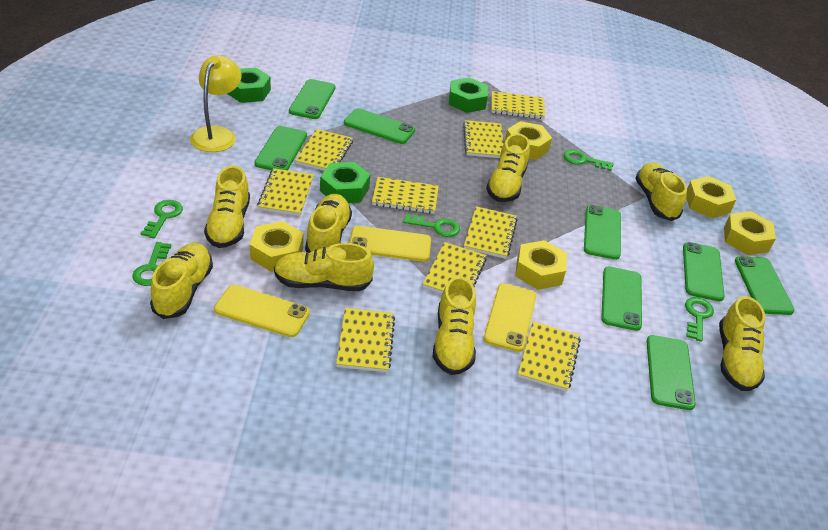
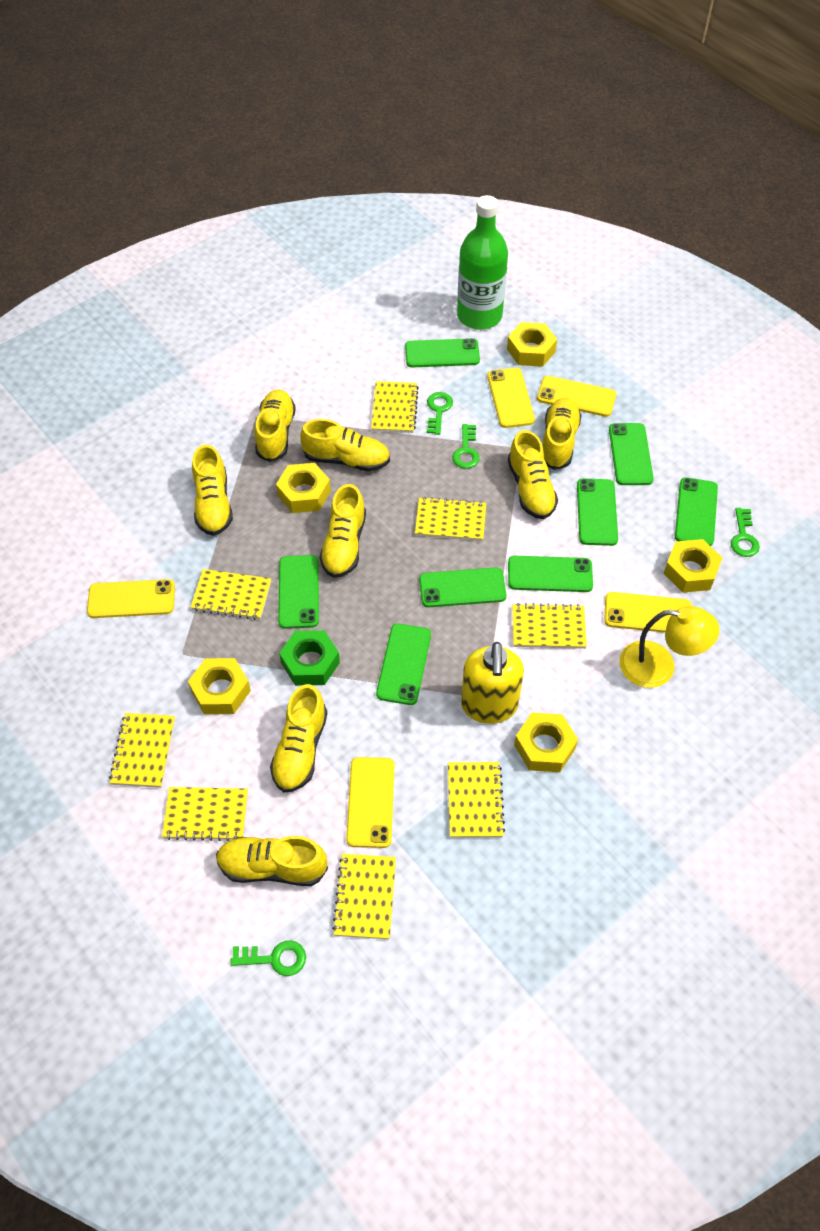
green bottle: none = 0 -> [457,195,508,330] = 1
green key: [132,242,171,286] [140,200,183,238] [403,213,460,237] [563,150,614,171] [685,297,714,342] = 5 -> [231,940,306,976] [427,392,453,435] [452,424,479,469] [731,508,760,557] = 4
green nut: [227,68,271,103] [320,162,370,203] [449,77,488,113] = 3 -> [279,630,340,686] = 1
yellow notebook: [257,168,314,216] [295,129,353,171] [336,308,395,372] [372,177,439,214] [423,242,487,293] [463,120,504,158] [464,206,518,259] [491,91,545,119] [518,322,581,392] = 9 -> [109,713,175,788] [162,787,248,841] [191,569,271,620] [332,854,396,939] [371,381,419,433] [415,497,486,541] [448,762,505,838] [512,603,587,649] = 8
yellow phone: [214,285,310,337] [349,226,431,262] [483,283,536,352] = 3 -> [87,579,175,618] [346,757,394,848] [487,368,535,428] [537,376,616,417] [604,592,692,633] = 5
yellow soap dispenser: none = 0 -> [461,642,524,724] = 1

